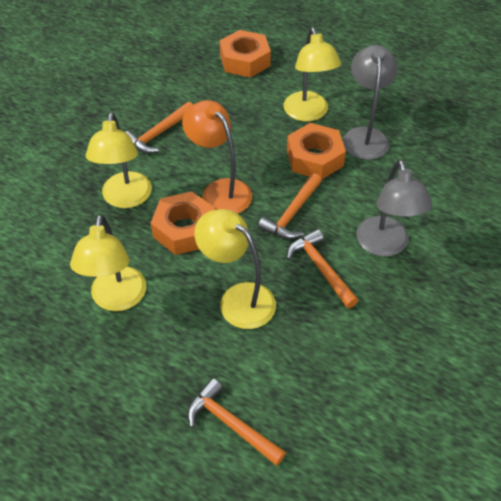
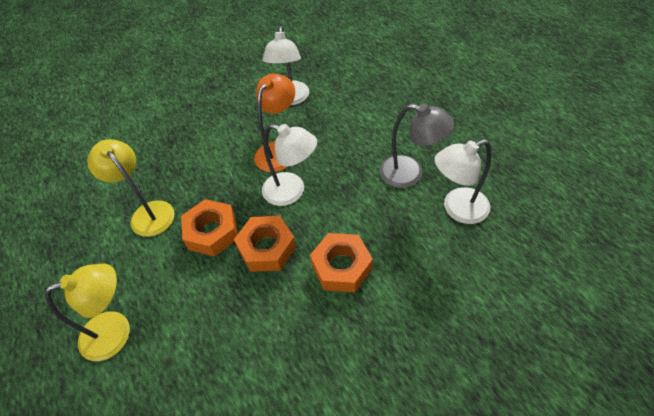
grey lamp: [343,45,398,160] [356,160,432,257] = 2 -> [379,103,454,188] = 1
orange hammer: [126,102,193,153] [187,378,286,466] [258,173,322,239] [287,229,359,308] = 4 -> none = 0
white lamp: none = 0 -> [262,26,309,105] [262,124,317,206] [435,140,492,224] = 3
yellow lamp: [70,214,146,311] [85,112,152,208] [194,209,276,329] [283,28,341,122] = 4 -> [45,264,130,361] [87,139,175,237] = 2

